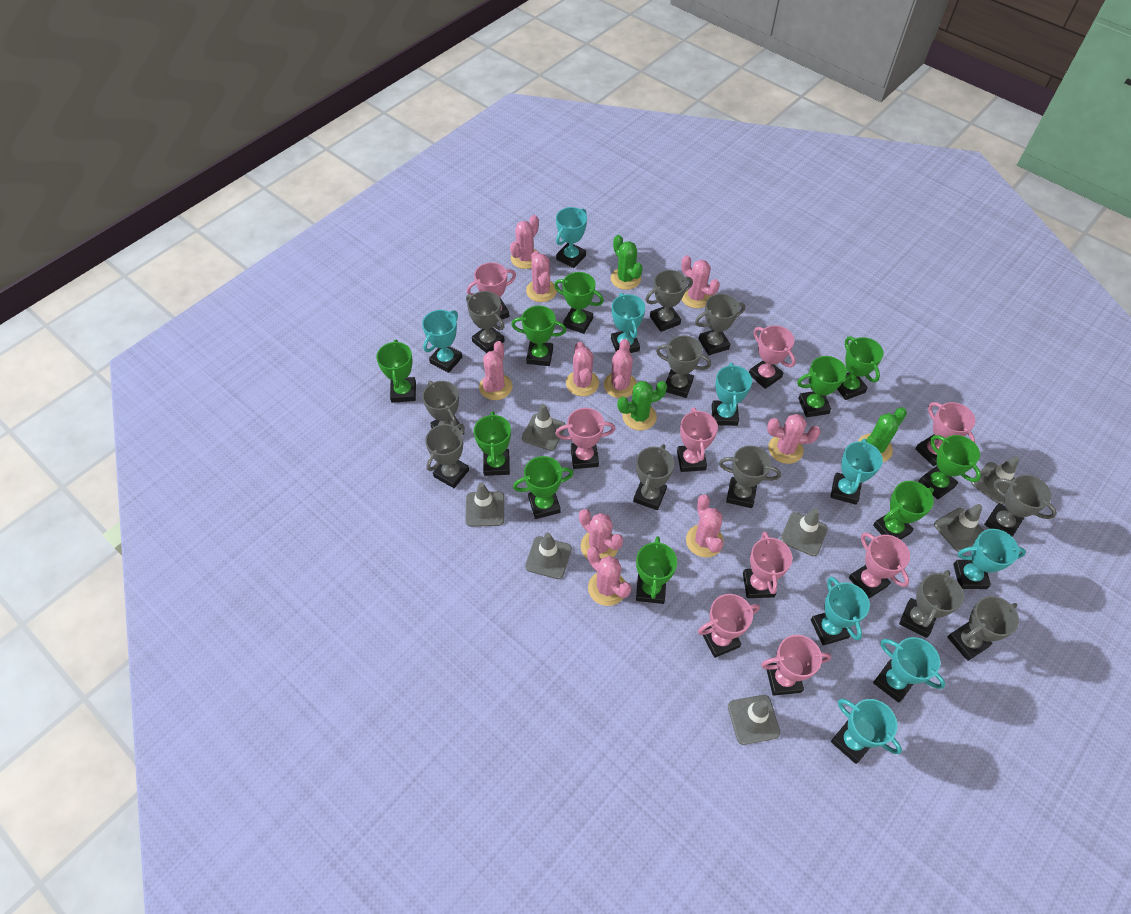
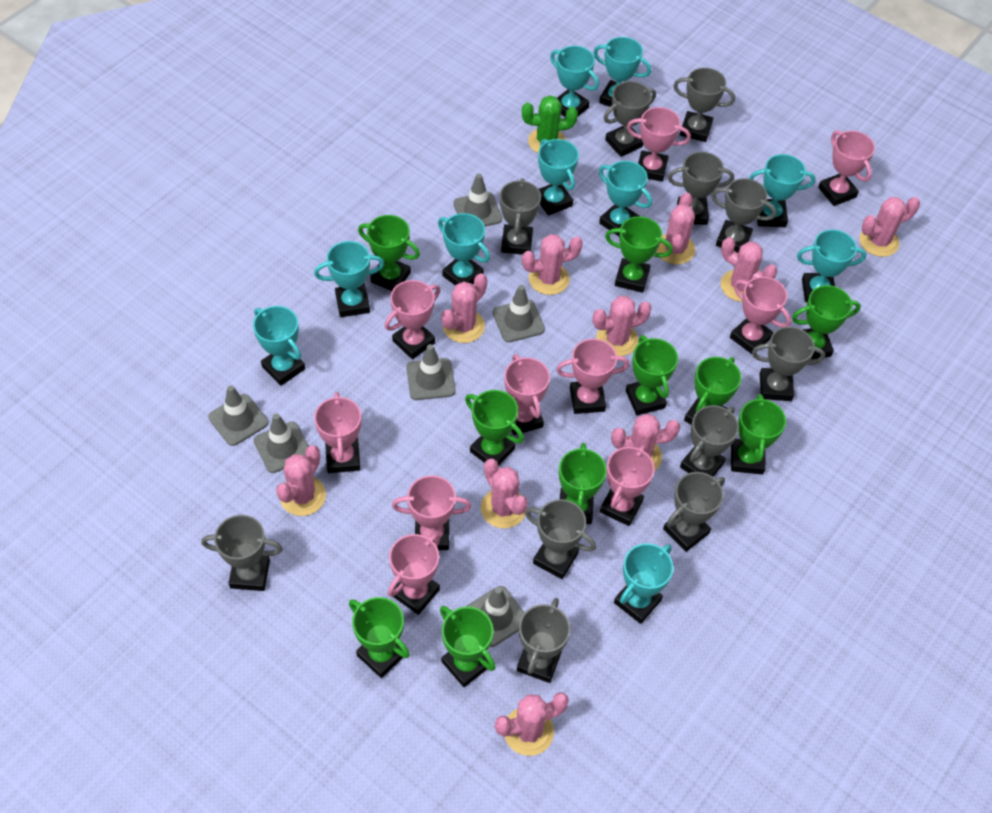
green cactus: [611,235,643,290] [617,381,667,431] [858,407,907,462] = 3 -> [522,96,578,153] = 1
grey traffic cone: [465,482,504,527] [522,404,566,451] [525,532,572,579] [728,695,780,745] [780,508,828,556] [934,504,984,552] [971,456,1019,505] = 7 -> [208,385,268,446] [254,413,309,473] [406,344,455,400] [453,174,502,227] [466,586,524,647] [493,285,545,342] = 6
pink trophy: [467,262,516,319] [555,408,615,469] [677,407,718,472] [698,594,760,658] [743,532,792,598] [749,325,796,389] [761,635,831,696] [849,532,910,598] [915,402,975,466] = 9 -> [314,392,361,473] [385,280,440,359] [388,533,441,615] [392,475,471,550] [504,354,550,435] [556,339,629,414] [600,445,655,526] [627,107,691,182] [730,277,791,354] [818,130,875,206] = 10
turquoise trophy: [422,310,462,373] [556,207,587,268] [611,293,645,353] [712,363,752,426] [811,576,870,646] [830,439,883,505] [831,699,902,764] [873,637,946,703] [953,529,1026,589] = 9 -> [253,306,305,386] [314,241,384,317] [438,213,490,285] [538,139,579,215] [550,46,599,117] [593,37,651,107] [599,161,652,236] [614,543,673,624] [749,154,816,227] [797,229,866,302] = 10

